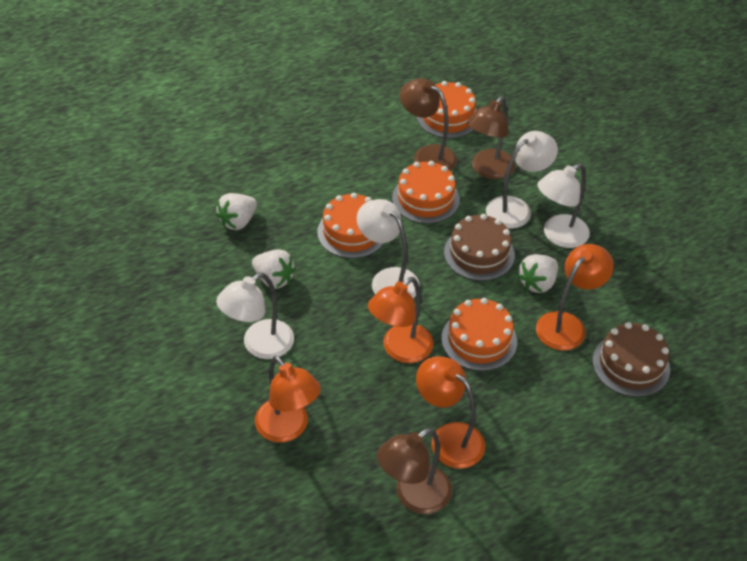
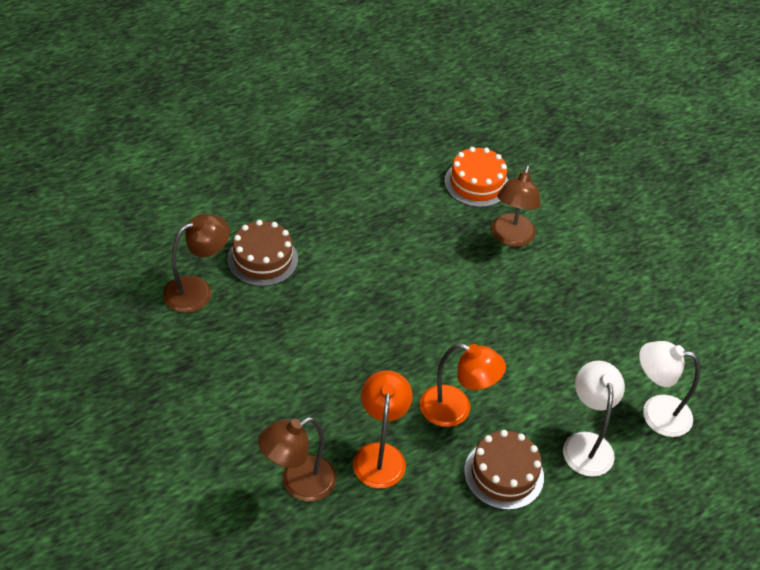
orange cake: [317,193,384,258] [392,161,460,224] [416,81,477,138] [442,298,517,371] = 4 -> [444,147,509,207] = 1
orange lamp: [255,356,321,443] [368,277,433,363] [416,356,485,469] [536,244,614,351] = 4 -> [353,370,412,488] [420,343,506,427] = 2
white lamp: [216,273,294,359] [357,199,420,298] [486,131,558,229] [537,163,590,248] = 4 -> [563,361,625,477] [639,341,700,437] = 2
white strawberry: [216,193,257,230] [252,250,296,289] [517,254,558,293] = 3 -> none = 0

